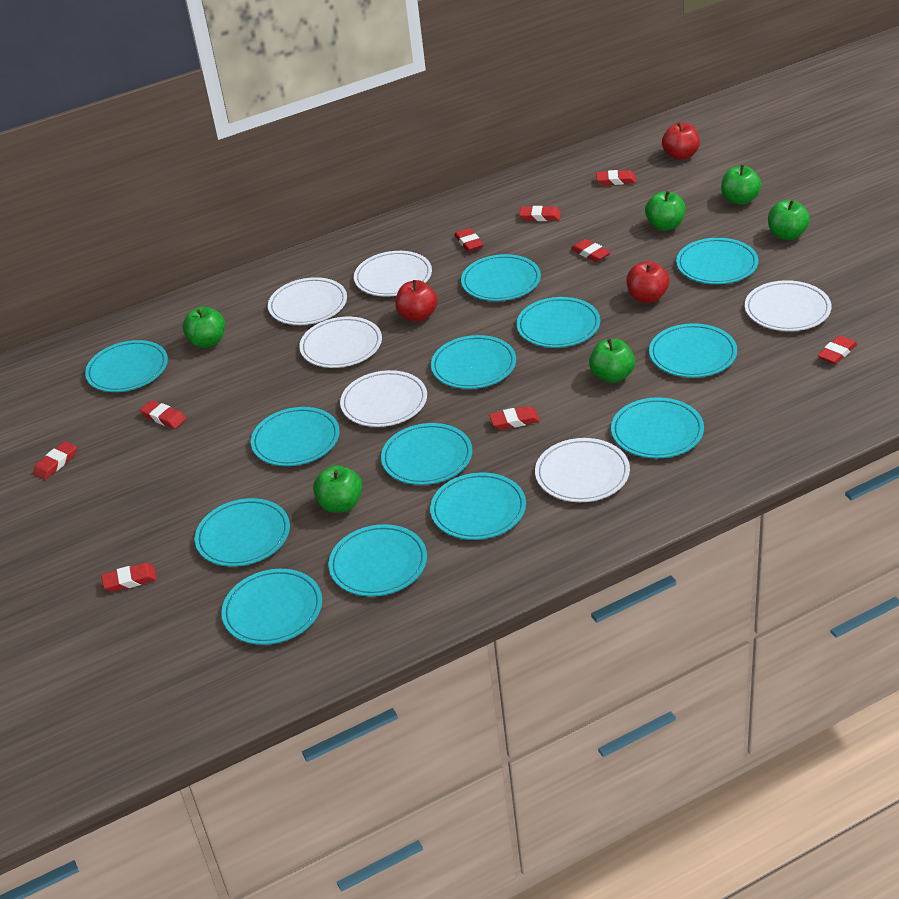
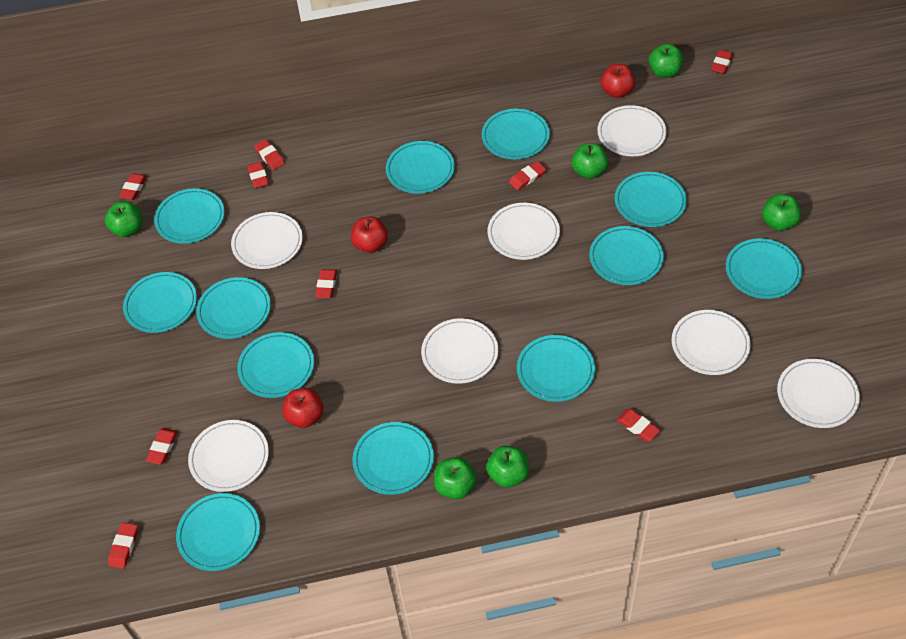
turquoise plate: [85,340,168,392] [195,498,290,567] [221,569,322,645] [251,407,340,466] [329,524,427,596] [381,423,472,485] [430,473,526,540] [431,335,516,389] [461,254,541,301] [516,297,600,348] [611,397,704,459] [649,323,737,378] [676,238,758,284] = 13 -> [123,272,197,333] [154,188,225,244] [176,493,260,571] [196,277,271,339] [237,332,314,398] [352,422,434,495] [386,141,455,194] [482,109,550,159] [517,335,595,402] [589,226,664,285] [615,172,687,227] [726,238,802,299] = 12
white plate: [268,277,347,325] [299,317,382,368] [340,370,427,427] [354,251,432,297] [535,438,630,502] [745,280,831,331] = 6 -> [188,420,269,492] [231,212,303,269] [421,318,498,384] [488,203,560,260] [597,105,666,156] [672,310,751,375] [777,359,860,428] = 7

